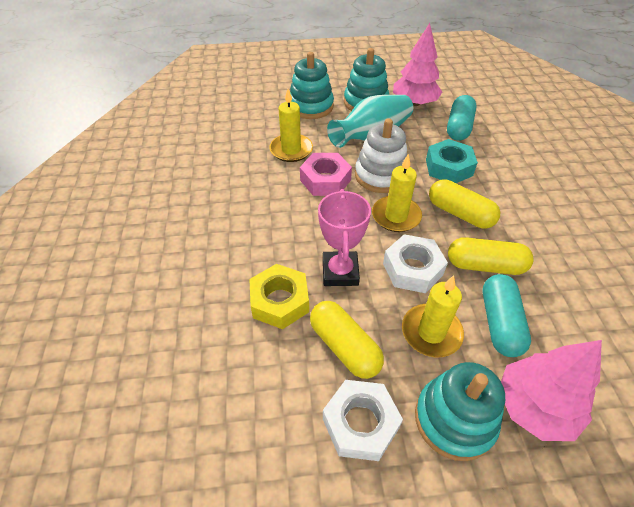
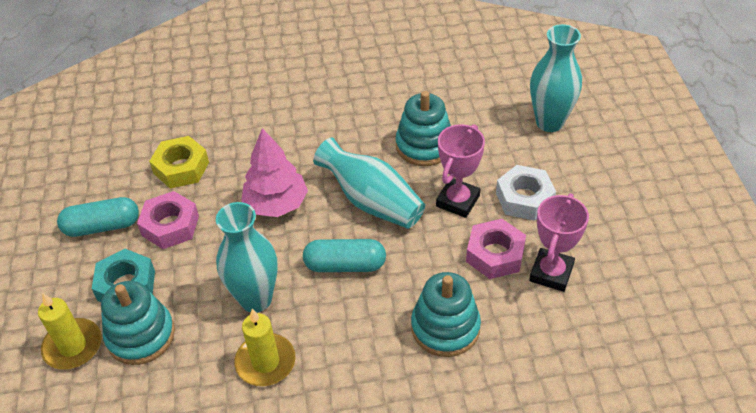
pink nut: [300,153,352,196] = 1 -> [137,191,199,249] [466,219,526,279] = 2
pink tree: [393,23,442,106] [501,340,602,441] = 2 -> [241,128,308,217] = 1
pink trophy: [318,189,371,286] = 1 -> [436,124,485,218] [529,193,589,292] = 2
turquoise vase: [327,95,413,148] = 1 -> [216,202,278,313] [313,138,425,229] [530,24,582,132] = 3
white nut: [323,380,403,461] [383,234,448,293] = 2 -> [496,165,556,221] = 1
white stacking toy: [355,118,407,193] = 1 -> none = 0
yellow candle: [269,89,313,162] [372,154,422,232] [402,275,464,357] = 3 -> [38,293,102,370] [234,309,296,386] = 2
yellow capsule: [310,301,384,379] [429,179,500,229] [448,237,534,275] = 3 -> none = 0

